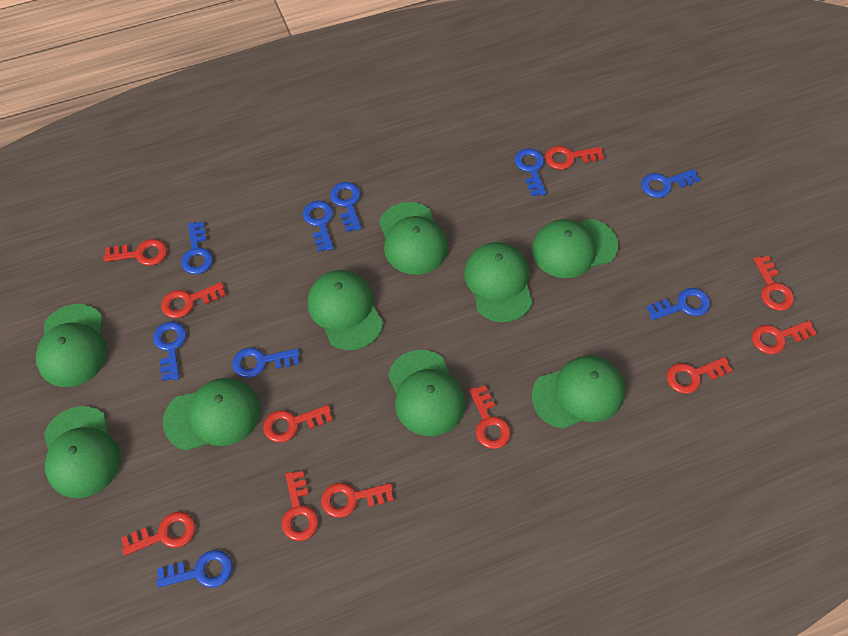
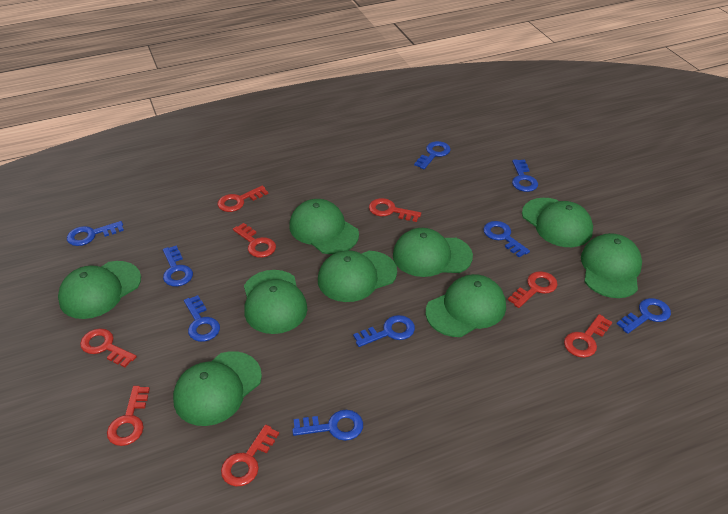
red key: [103,239,167,266] [121,512,196,556] [161,282,226,318] [263,405,333,442] [282,471,319,541] [321,483,393,518] [469,386,511,449] [545,146,604,170] [667,357,733,394] [752,320,817,354] [754,256,794,311] = 11 -> [80,328,137,367] [107,386,150,446] [218,185,268,212] [221,425,279,487] [233,223,276,258] [369,198,421,222] [508,271,558,308] [564,314,612,358] = 8

